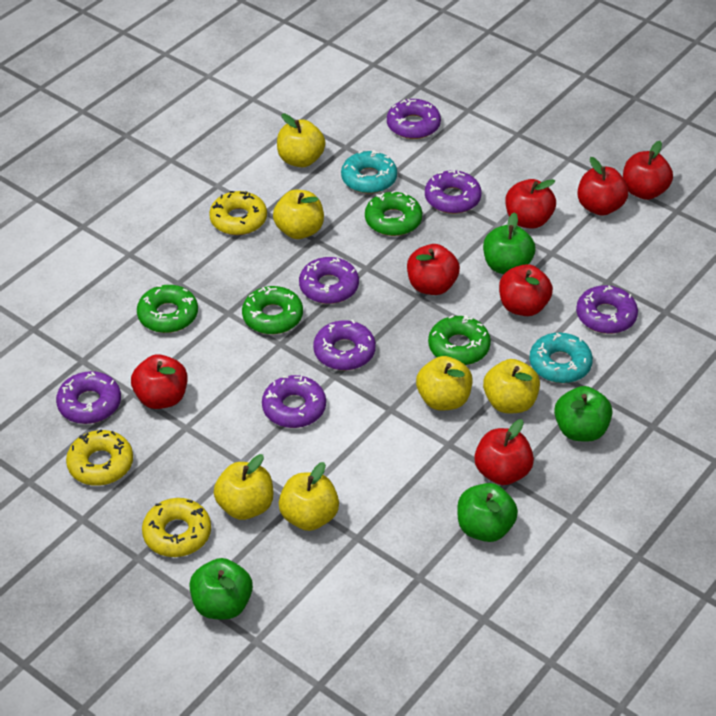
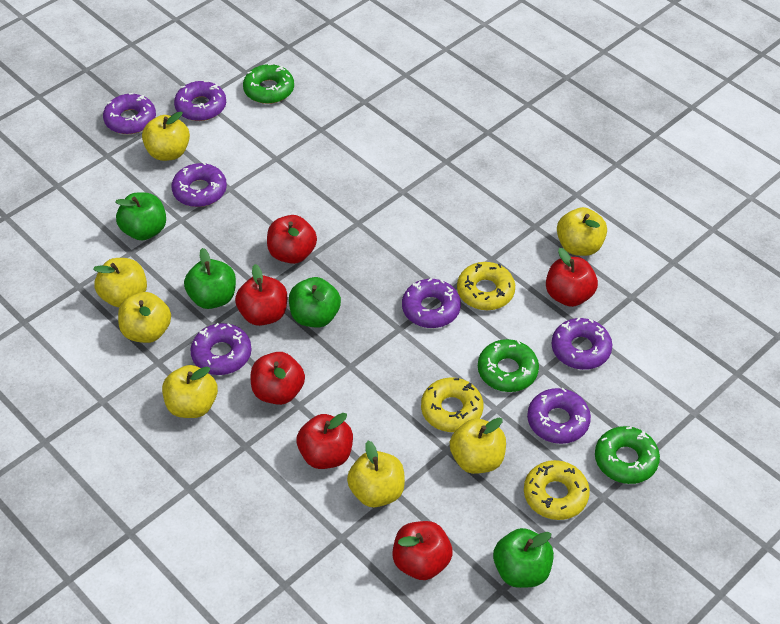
green donut: [137,285,198,333] [242,286,303,334] [365,191,422,236] [428,315,491,365] = 4 -> [243,63,294,104] [478,339,539,392] [595,426,660,484] = 3
red apple: [131,354,187,409] [407,244,460,295] [474,419,534,485] [499,264,553,316] [505,179,556,229] [577,157,628,216] [623,141,673,200] = 7 -> [235,264,287,326] [251,352,305,405] [267,215,317,264] [297,413,353,469] [392,521,453,580] [546,248,598,307] = 6
turquoise donut: [341,150,397,194] [529,333,593,383] = 2 -> none = 0
yellow apple: [214,454,273,520] [273,190,324,239] [277,114,325,167] [279,462,339,531] [416,356,473,411] [483,359,540,413] = 6 -> [93,258,147,308] [118,292,171,343] [142,112,190,161] [162,365,218,418] [347,441,405,507] [450,417,506,474] [557,207,607,256] = 7

